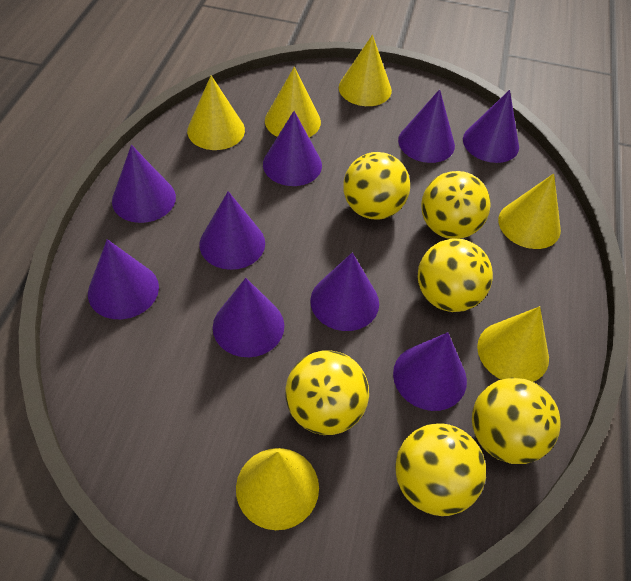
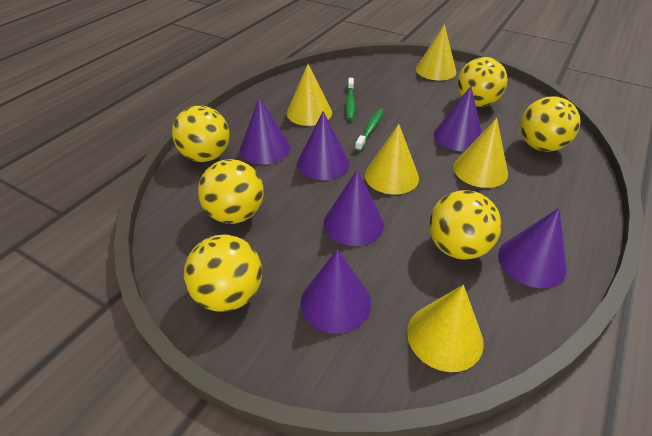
green toothbrush: none = 0 -> [346,78,355,121] [355,108,384,151] = 2
purple cone: [88,239,159,319] [112,145,176,223] [199,191,265,270] [213,278,284,357] [263,111,322,186] [310,252,379,331] [393,332,467,411] [398,89,455,163] [463,90,519,163] = 9 -> [240,97,290,165] [297,111,350,180] [301,249,371,334] [324,170,384,246] [434,86,482,151] [498,208,567,288] = 6
yellow cone: [187,76,245,150] [236,448,319,530] [265,67,321,137] [339,35,392,106] [477,306,549,382] [498,174,561,249] = 6 -> [287,64,332,126] [365,124,419,195] [407,285,484,372] [416,24,456,80] [453,118,508,188] = 5

